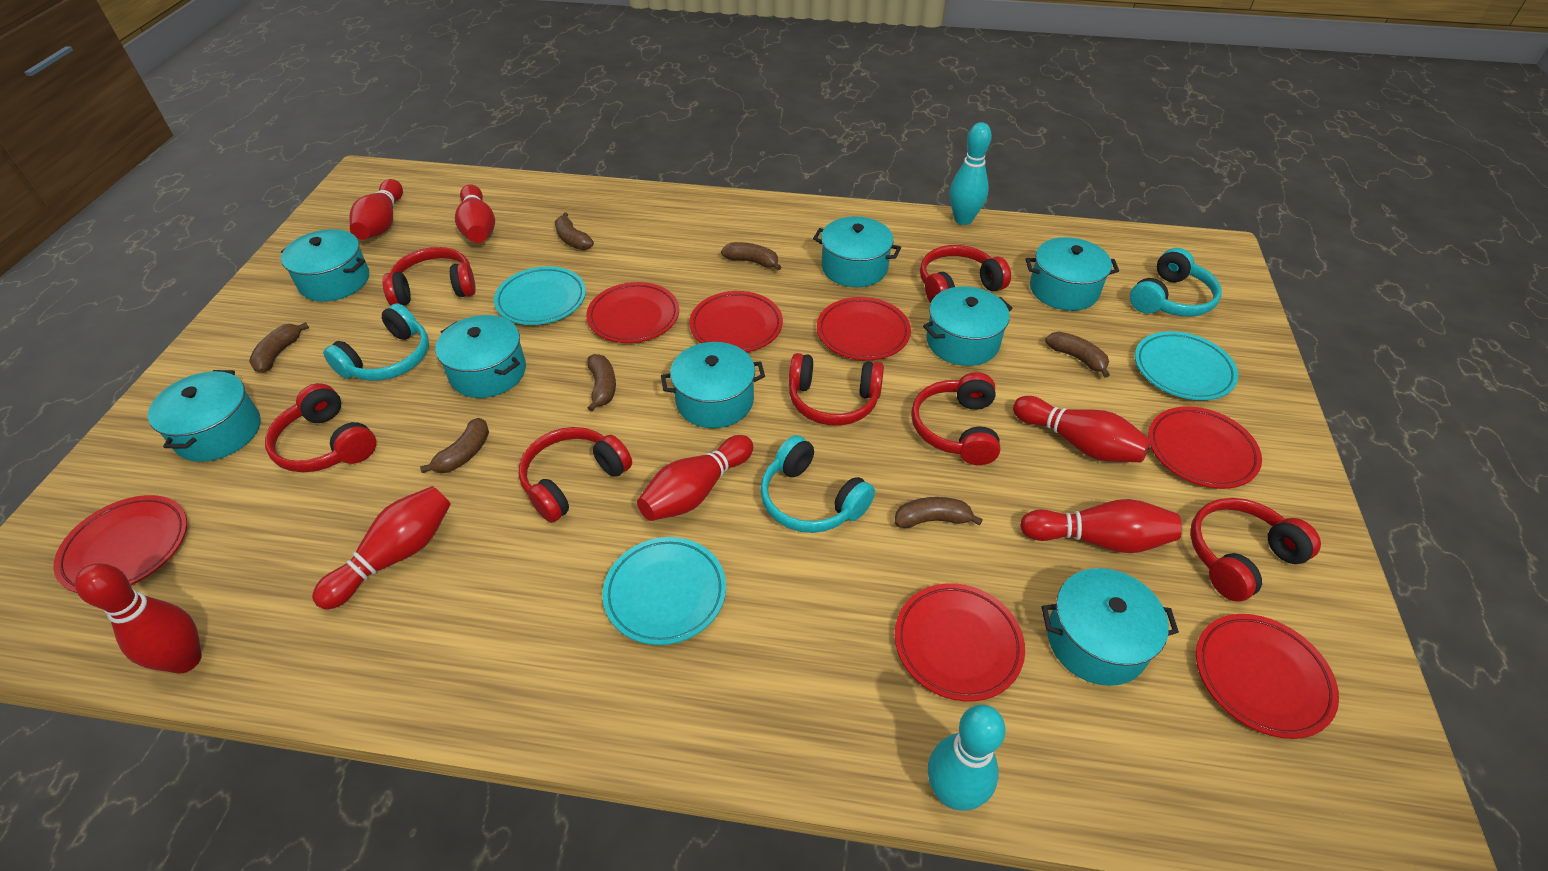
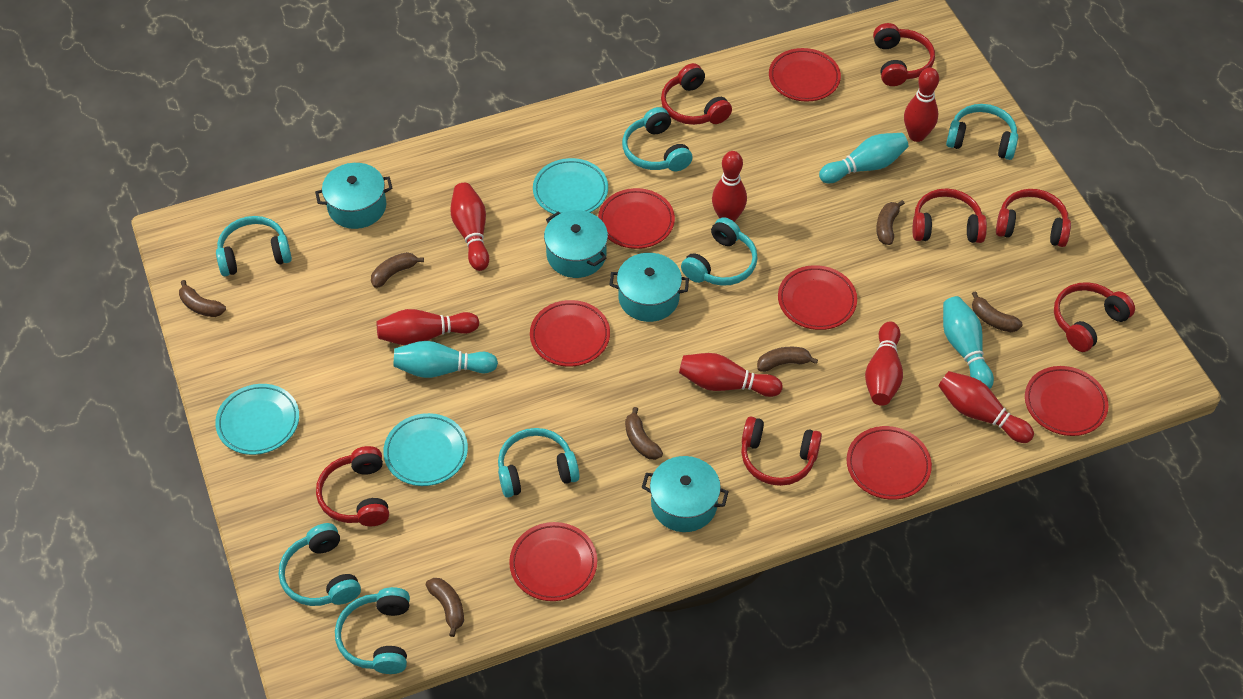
turquoise bowling pin: [928,705,1005,811] [950,122,992,225] = 2 -> [393,341,498,378] [819,133,908,184] [943,296,994,389] = 3
turquoise headphones: [323,303,429,381] [760,435,875,533] [1130,248,1222,317] = 3 -> [216,216,292,276] [279,523,361,606] [335,587,410,674] [498,428,580,498] [622,107,693,171] [681,217,758,286] [946,104,1018,160] = 7
turquoise pot: [148,370,261,462] [281,229,369,302] [435,315,526,398] [661,342,765,428] [813,216,901,287] [923,286,1013,366] [1026,237,1119,311] [1041,568,1179,686] = 8 -> [315,163,393,229] [544,210,608,278] [609,253,689,322] [642,456,729,532] = 4

